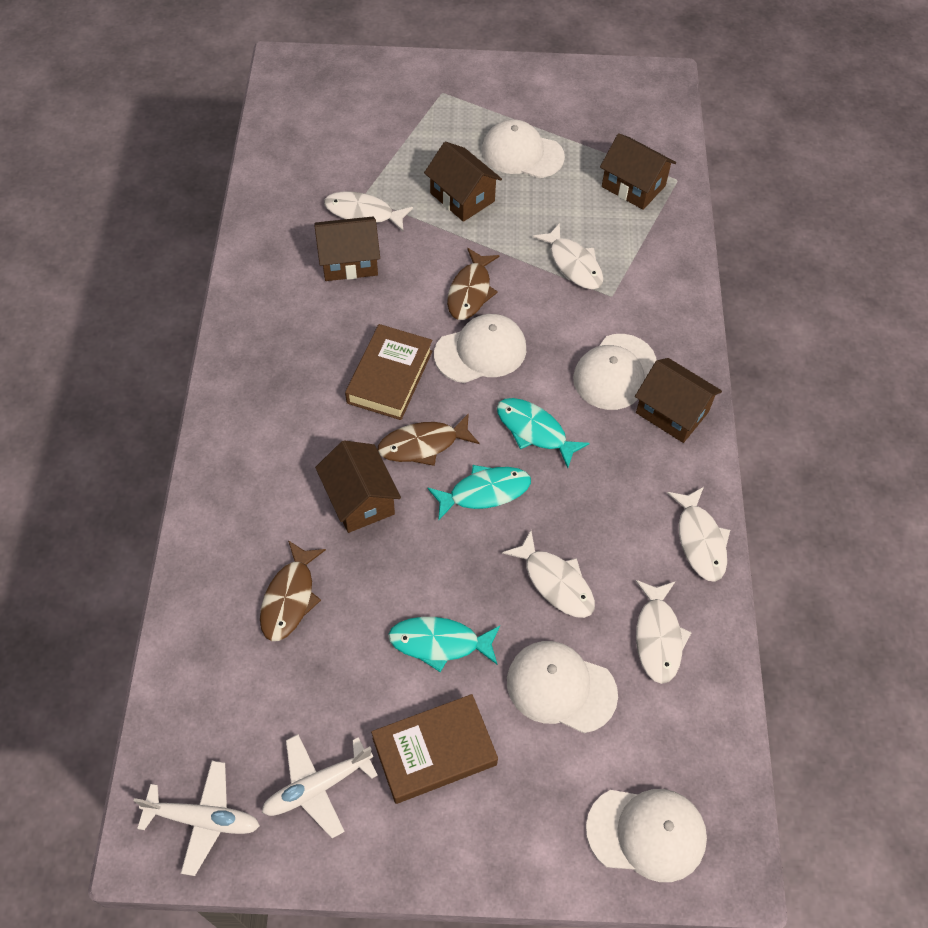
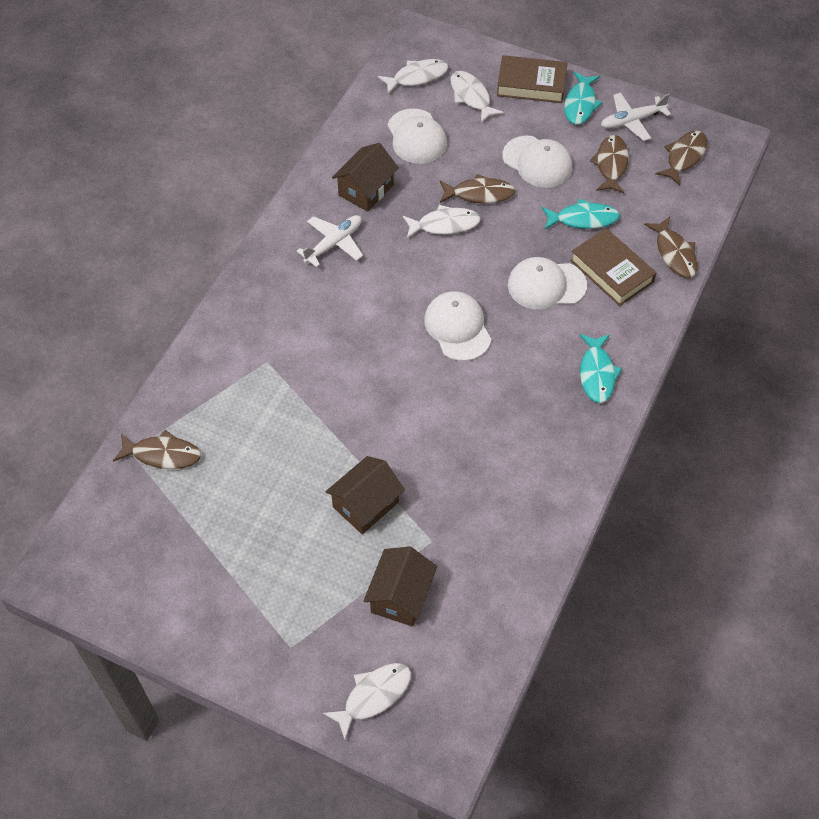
brown fish: [260,540,326,641] [378,413,480,466] [447,248,500,320] = 3 -> [113,430,201,469] [440,174,516,203] [590,135,629,193] [644,217,697,278] [655,131,707,185] = 5
brown house: [315,217,380,281] [315,440,401,533] [424,142,502,222] [600,133,676,210] [635,358,722,443] = 5 -> [325,456,405,534] [332,143,399,212] [364,546,437,627] = 3
white cap: [434,314,526,383] [482,119,565,178] [507,641,618,733] [573,334,657,410] [586,789,707,882] = 5 -> [388,109,447,164] [424,291,491,361] [502,136,572,188] [508,257,587,310] = 4
white fish: [324,191,413,231] [502,530,595,618] [533,223,603,289] [635,580,692,684] [667,487,730,582] = 5 -> [323,663,411,740] [378,59,448,94] [403,205,481,238] [450,71,504,123] = 4

